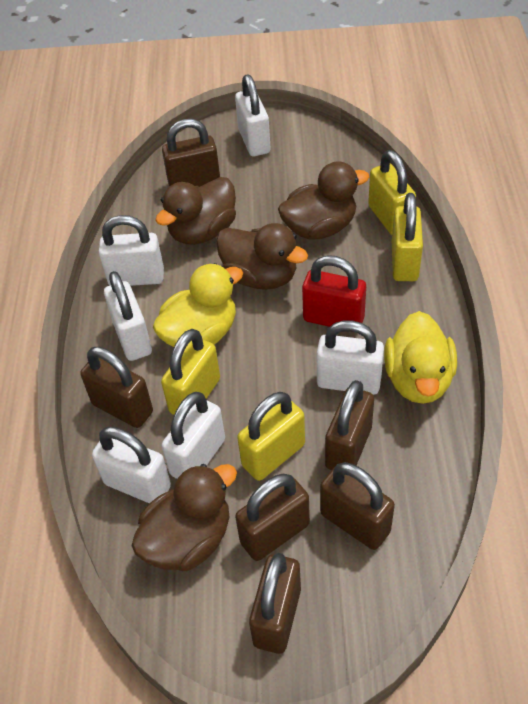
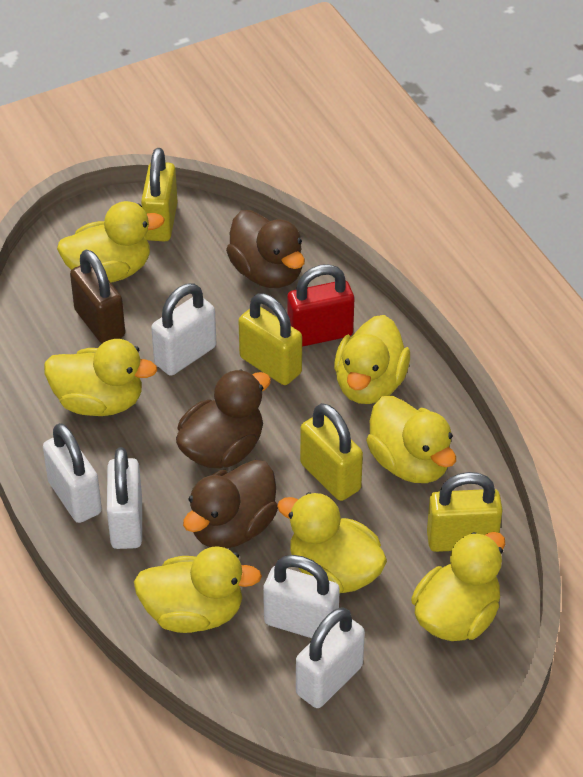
brown duck: [132,464,237,571] [155,177,236,245] [216,223,308,290] [278,161,369,240] = 4 -> [176,369,271,468] [183,460,278,548] [226,210,305,288] = 3
brown padlock: [80,347,153,428] [162,119,220,187] [235,474,310,561] [249,553,301,654] [320,462,395,550] [325,380,374,470] = 6 -> [70,250,125,344] = 1
white padlock: [92,427,171,504] [99,215,164,286] [104,271,152,361] [161,392,225,479] [235,74,271,156] [317,320,384,395] = 6 -> [43,423,102,523] [107,447,142,549] [151,283,216,376] [263,555,340,638] [296,608,365,708] = 5
yellow duck: [153,263,243,347] [384,311,457,404] = 2 -> [44,339,157,416] [57,201,165,283] [134,546,262,633] [277,492,387,594] [334,315,410,404] [366,396,456,483] [411,532,505,641] = 7

